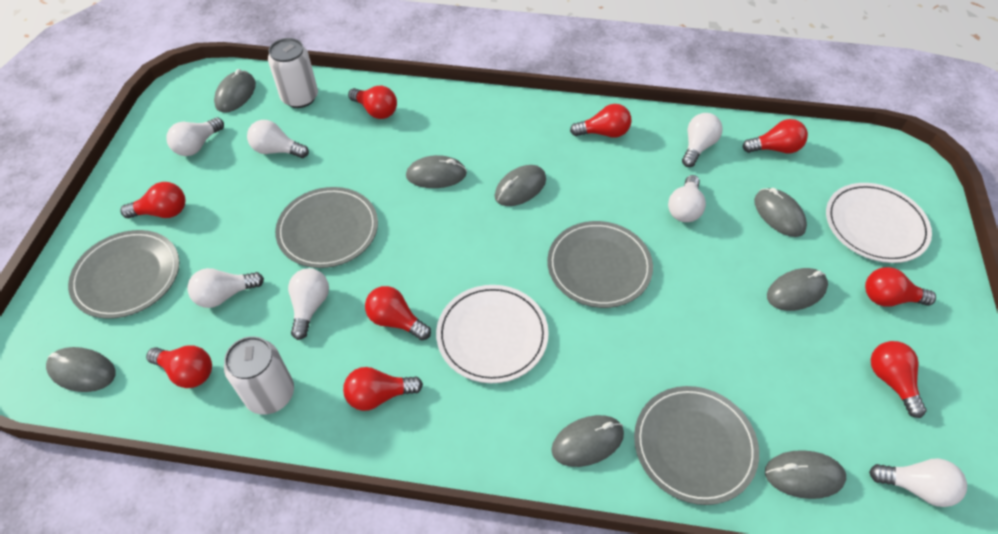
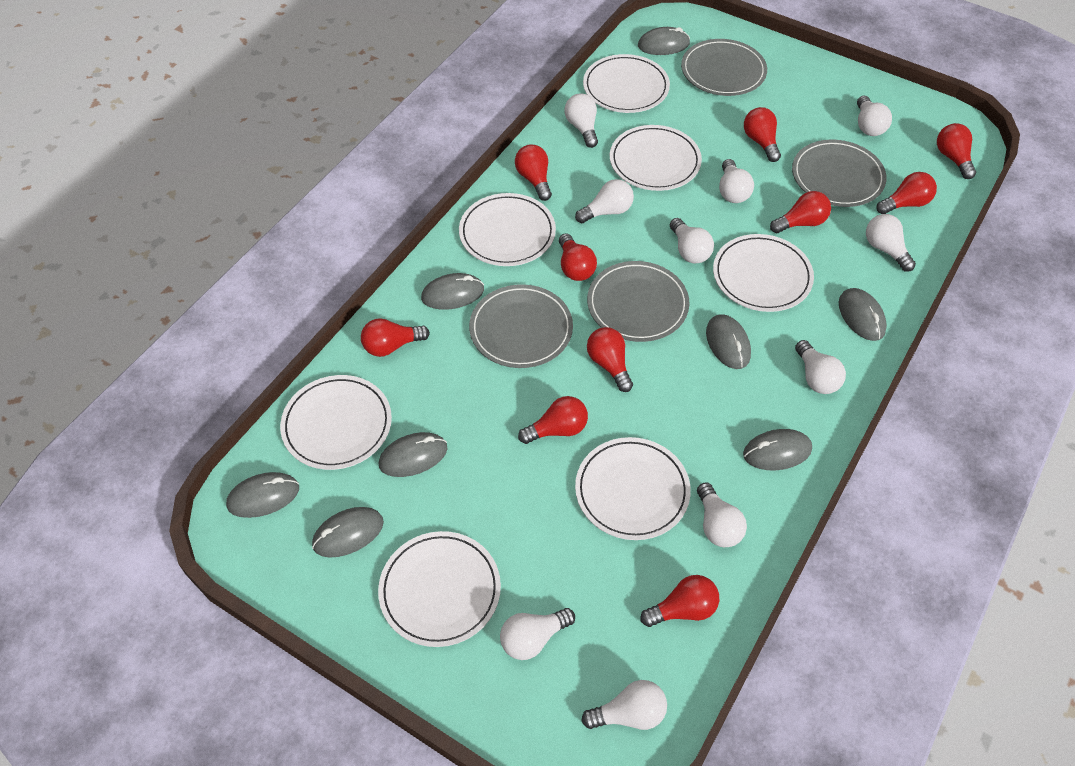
red light bulb: [120,182,185,218] [146,345,212,388] [343,367,423,411] [348,86,397,119] [365,286,431,340] [570,104,632,138] [742,119,808,153] [865,267,936,307] [871,341,927,418] = 9 -> [361,318,430,357] [515,144,552,201] [518,396,588,444] [559,233,597,281] [587,327,633,392] [641,575,719,627] [744,107,781,162] [770,191,831,233] [876,172,937,214] [937,123,976,179] = 10
white can: [224,336,294,415] [268,38,318,108] = 2 -> none = 0
white light bulb: [166,117,224,156] [187,268,264,308] [247,120,309,158] [288,268,329,340] [668,175,706,222] [682,113,723,167] [869,458,967,507] = 7 -> [500,608,575,660] [565,93,598,148] [575,179,634,223] [581,680,667,730] [670,218,714,263] [697,482,747,547] [719,159,754,203] [795,340,846,394] [857,96,892,136] [866,214,916,272] = 10
white plate: [436,285,549,383] [826,183,932,263] = 2 -> [280,375,392,470] [378,531,501,647] [459,193,556,266] [575,437,691,540] [583,54,670,113] [610,125,702,191] [713,234,814,312] = 7

